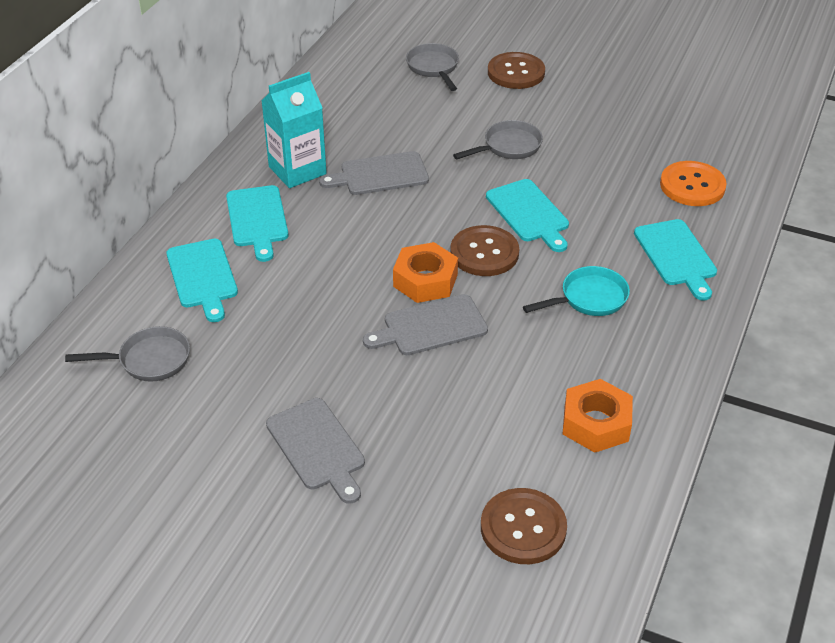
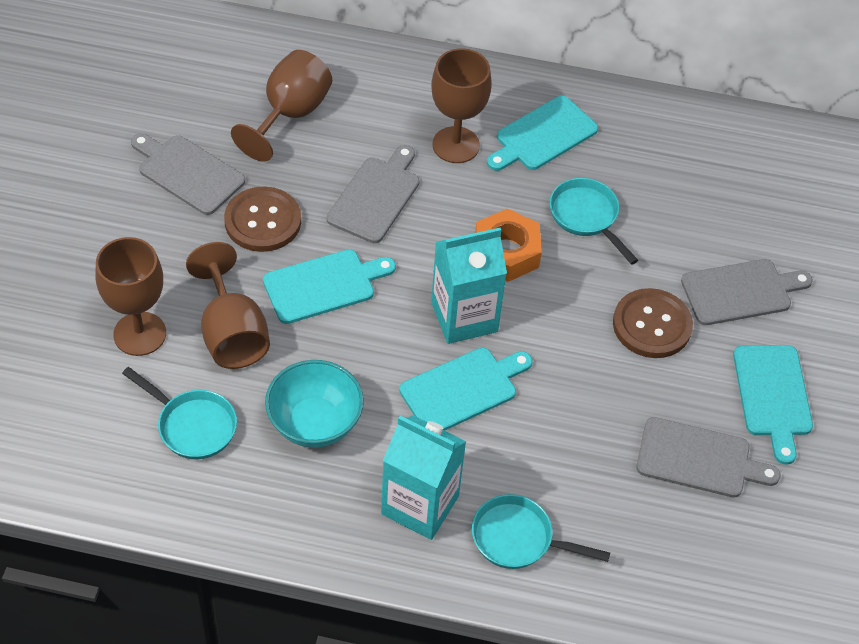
brown button: [450,225,519,276] [481,488,567,564] [488,52,545,89] = 3 -> [224,187,301,252] [613,288,693,358] = 2
brown goblet: none = 0 -> [95,237,166,356] [186,242,270,369] [231,50,332,162] [431,48,492,163] = 4
grey cutting board: [266,398,365,504] [319,151,429,195] [363,294,488,355] = 3 -> [131,133,245,215] [327,145,420,243] [636,417,781,498] [681,259,813,325] = 4
grey pan: [65,326,190,382] [406,43,459,91] [453,120,543,159] = 3 -> none = 0
orange button: [660,161,727,206] = 1 -> none = 0
orange nut: [393,242,458,303] [563,379,633,453] = 2 -> [475,208,542,282] = 1
turquoise bowl: none = 0 -> [265,360,364,448] = 1
turquoise carton: [261,72,327,188] = 1 -> [381,415,467,540] [431,228,507,344] = 2
turquoise pan: [523,266,630,316] = 1 -> [122,367,237,460] [472,494,610,569] [550,178,638,265] = 3

